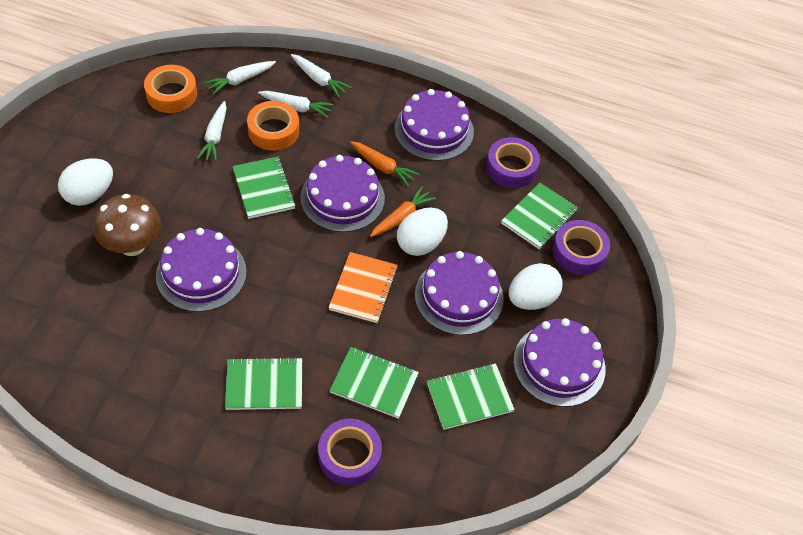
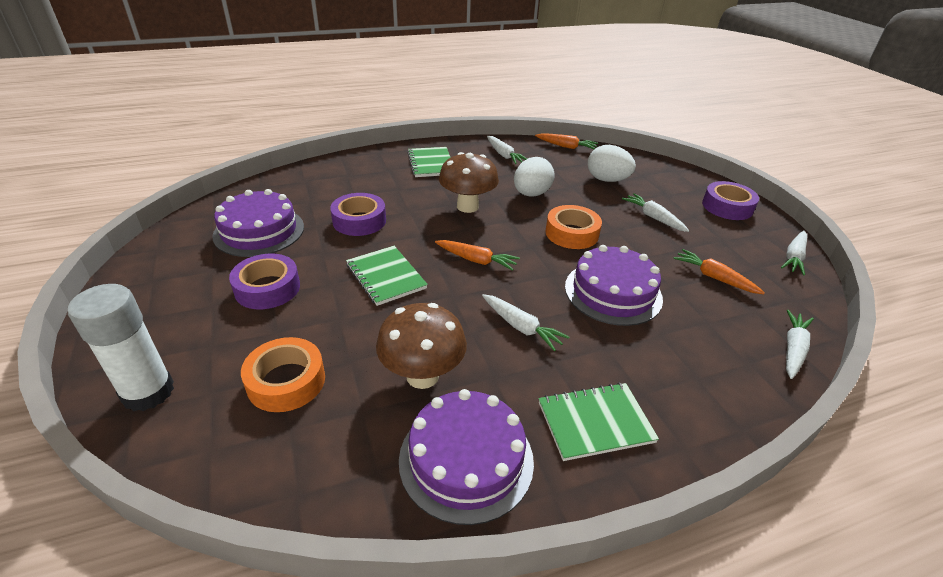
brown mushroom: [93,194,161,256] = 1 -> [376,303,467,389] [439,152,499,213] = 2
green notebook: [225,357,302,410] [232,157,296,219] [330,347,419,419] [427,363,515,430] [501,183,578,249] = 5 -> [346,246,428,306] [407,147,451,177] [539,382,659,461] = 3
orange carrot: [350,141,419,187] [370,186,436,237] = 2 -> [435,240,520,271] [535,133,598,149] [673,249,765,294] = 3
orange notebook: [328,252,398,323] = 1 -> none = 0
purple cake: [156,228,247,312] [300,155,385,232] [395,89,474,161] [415,251,504,335] [513,318,606,407] = 5 -> [212,189,304,257] [399,389,534,525] [565,245,663,326] = 3
white carrot: [197,101,227,161] [204,61,276,95] [258,91,334,118] [291,54,352,98] = 4 -> [482,294,569,351] [487,136,527,164] [622,193,689,232] [781,231,807,276] [786,310,814,379] = 5
white egg: [58,158,113,206] [397,208,448,256] [508,263,563,310] = 3 -> [514,157,555,197] [588,145,636,182] = 2
white glue stick: none = 0 -> [68,284,174,411] = 1

